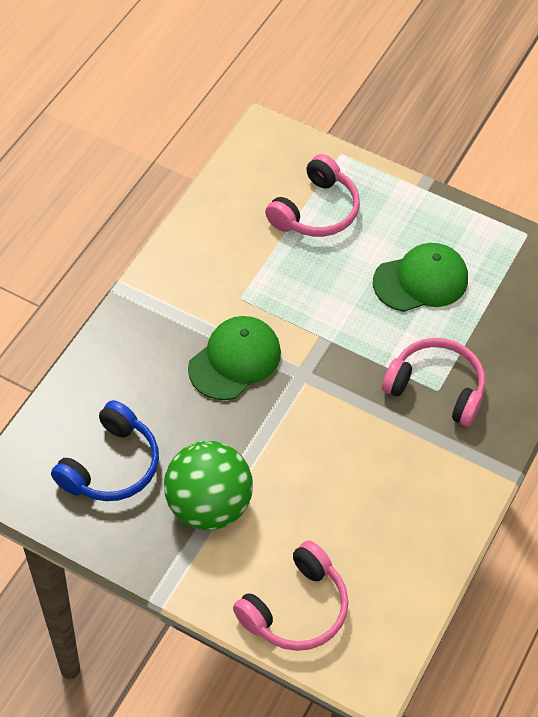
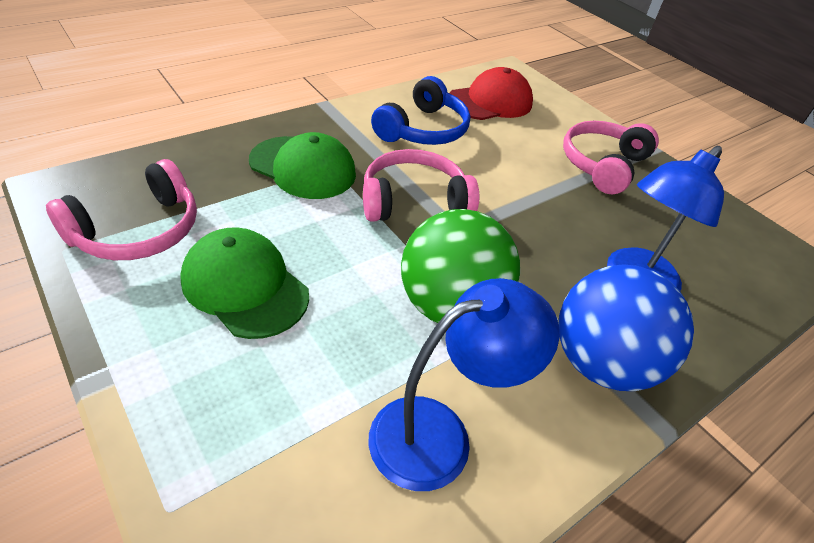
blue ball: none = 0 -> [559,264,694,391] = 1
blue lamp: none = 0 -> [369,278,560,491] [607,146,724,291] = 2
red cap: none = 0 -> [450,67,533,120] = 1

